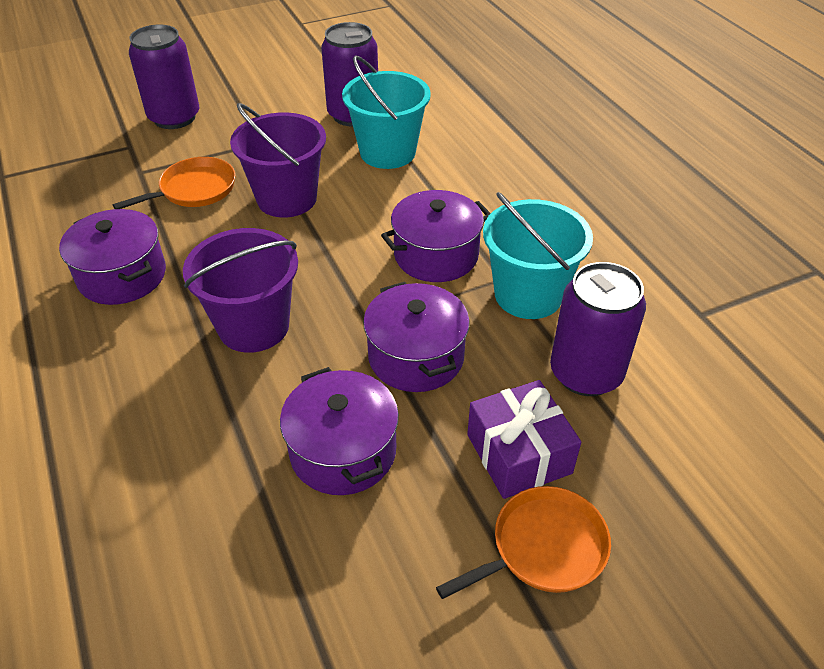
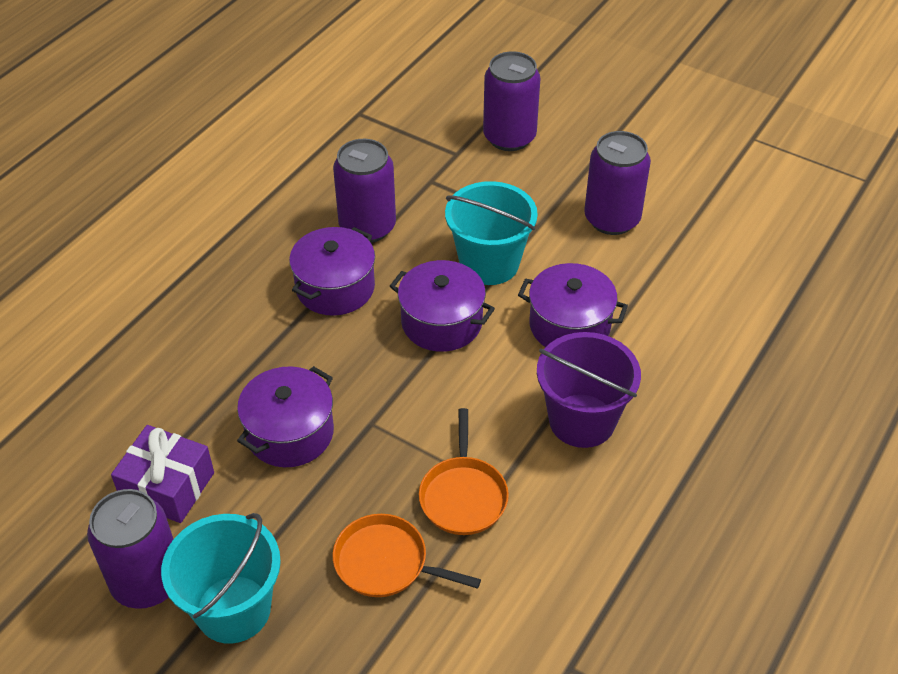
purple bucket: [183,228,298,353] [230,103,326,218] = 2 -> [537,332,641,448] = 1
purple can: [129,25,199,129] [321,22,378,127] [550,262,646,396] = 3 -> [87,489,173,609] [333,139,396,243] [483,51,540,151] [584,131,651,235] = 4

